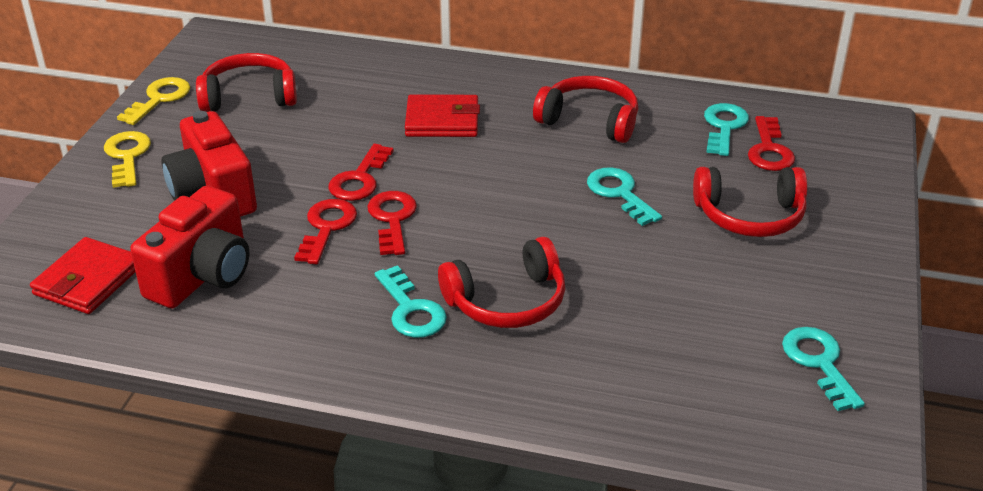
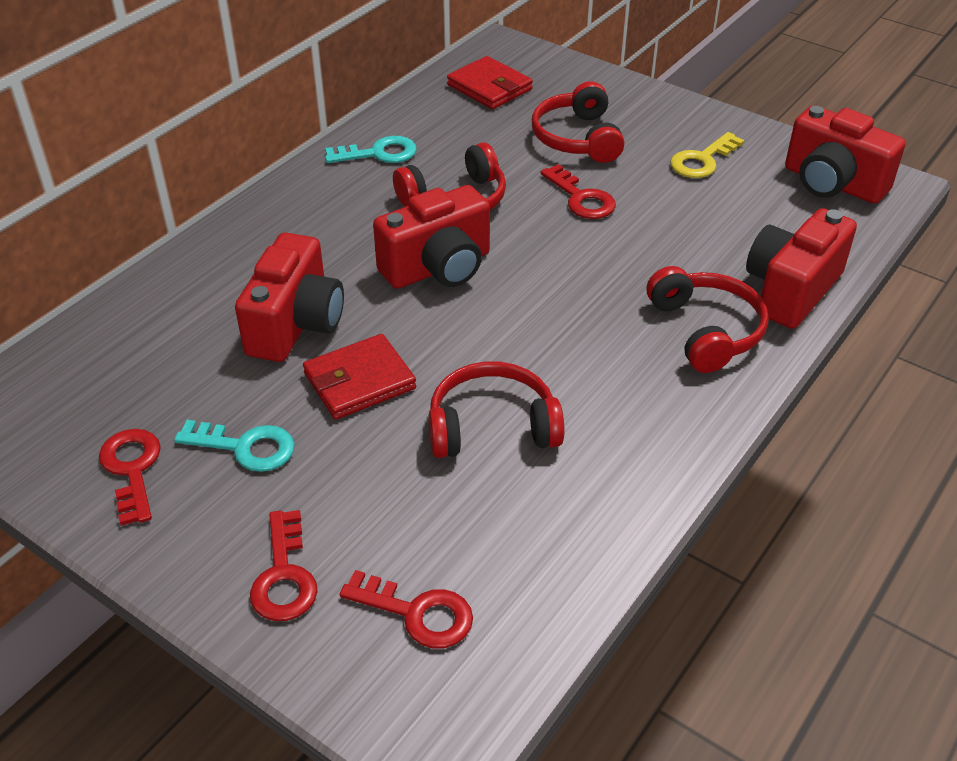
red camera: [130,186,249,308] [161,111,257,217] = 2 -> [235,232,344,362] [373,185,490,289] [746,208,857,329] [785,105,906,204] = 4
turquoise key: [375,265,447,338] [587,167,662,226] [704,103,749,156] [782,327,865,411] = 4 -> [174,420,295,472] [325,136,417,163] = 2
yellow key: [104,131,151,188] [117,77,190,125] = 2 -> [670,132,745,178] = 1

